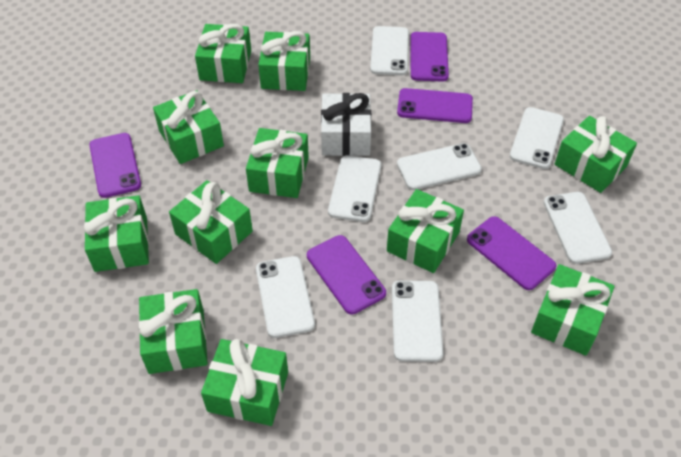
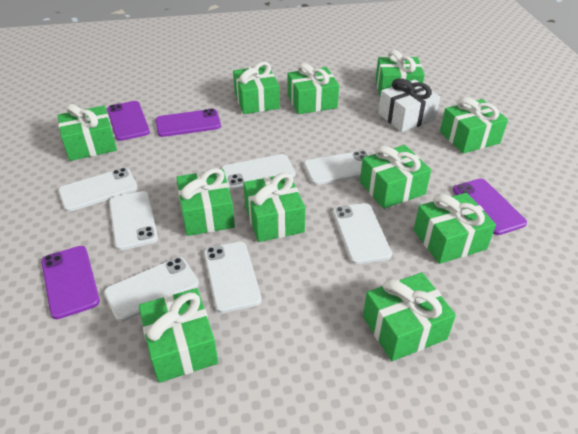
purple phone: [89,133,141,198] [307,235,386,315] [397,88,473,123] [410,32,449,82] [467,216,556,290] = 5 -> [41,246,100,319] [107,101,150,141] [156,109,221,137] [453,179,527,235] = 4

